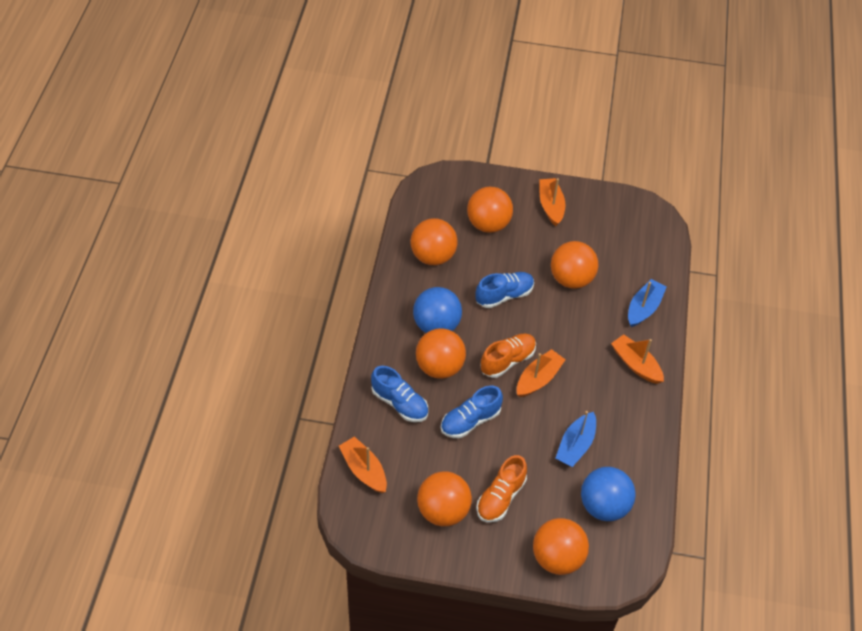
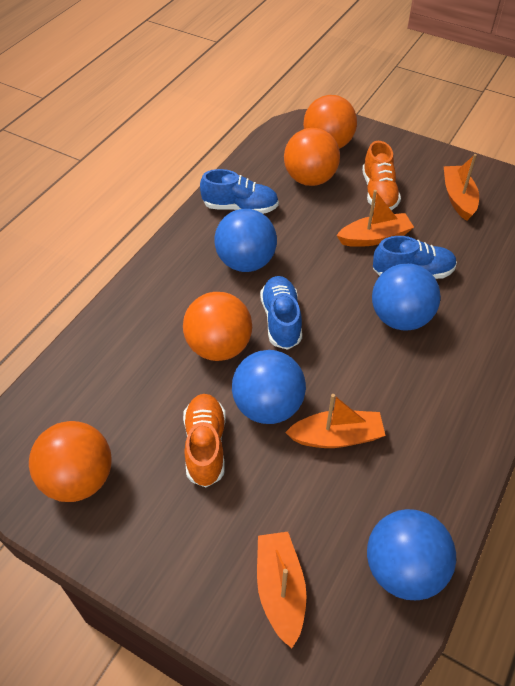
blue ball: [413,287,462,333] [581,467,636,521] = 2 -> [215,209,277,272] [232,350,306,424] [367,509,456,600] [372,263,441,330] = 4
blue boat: [556,411,596,467] [628,279,667,327] = 2 -> none = 0
orange ball: [411,218,457,265] [416,328,466,379] [417,471,472,526] [467,187,513,233] [533,518,589,575] [551,241,599,289] = 6 -> [29,421,112,502] [183,292,252,361] [284,128,340,186] [303,95,357,149] = 4

